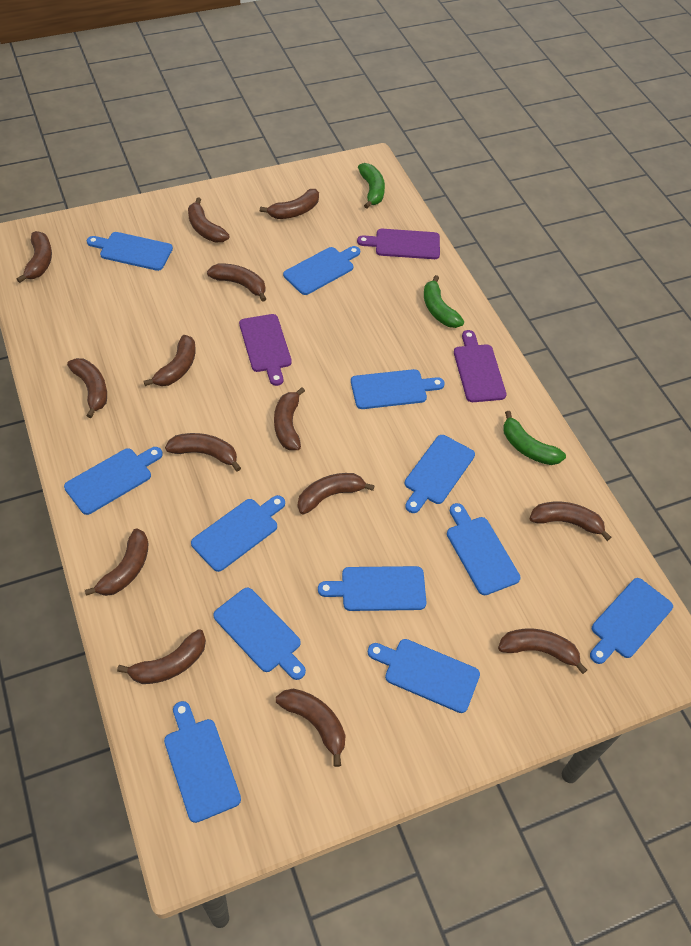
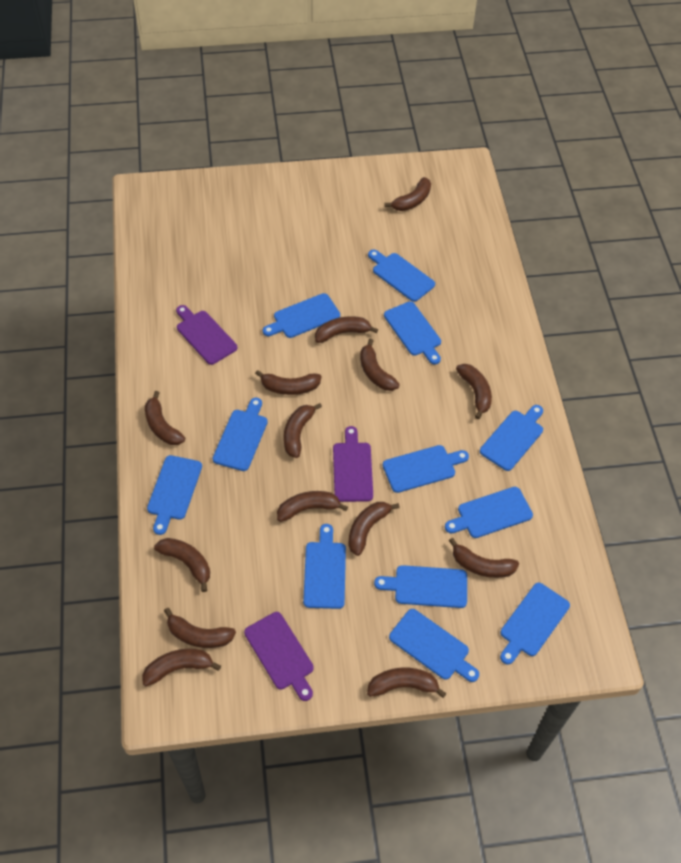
green banana: [358,163,385,208] [424,275,464,328] [503,411,566,465] = 3 -> none = 0

